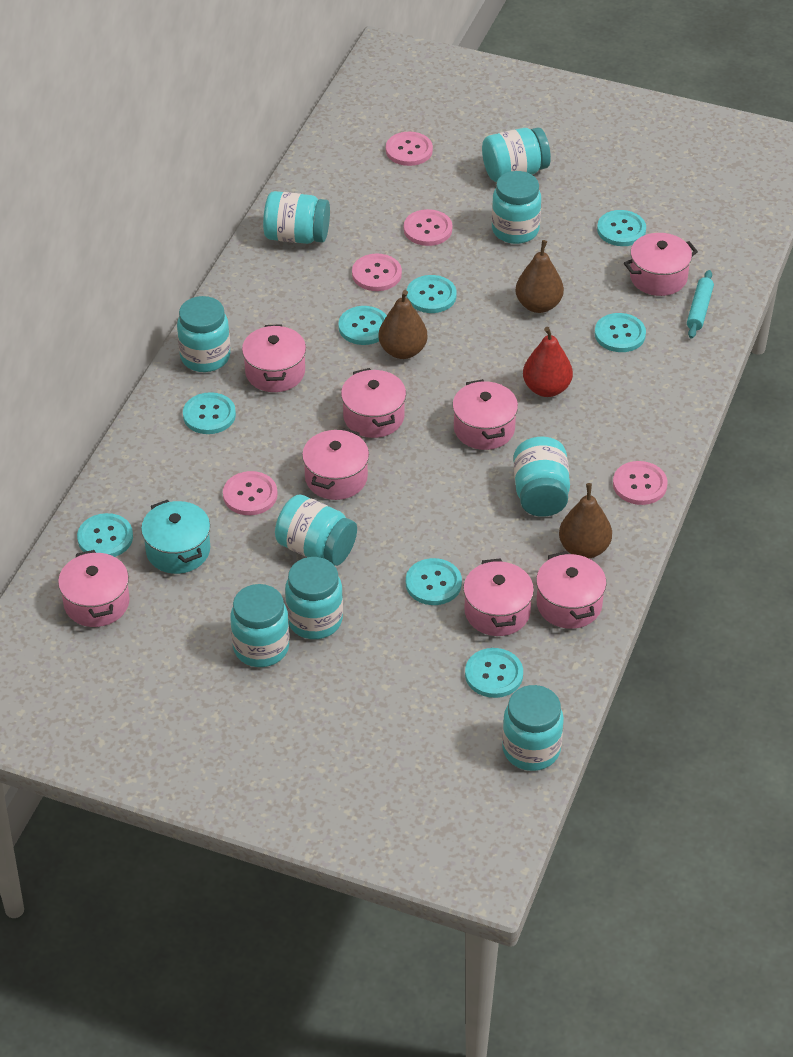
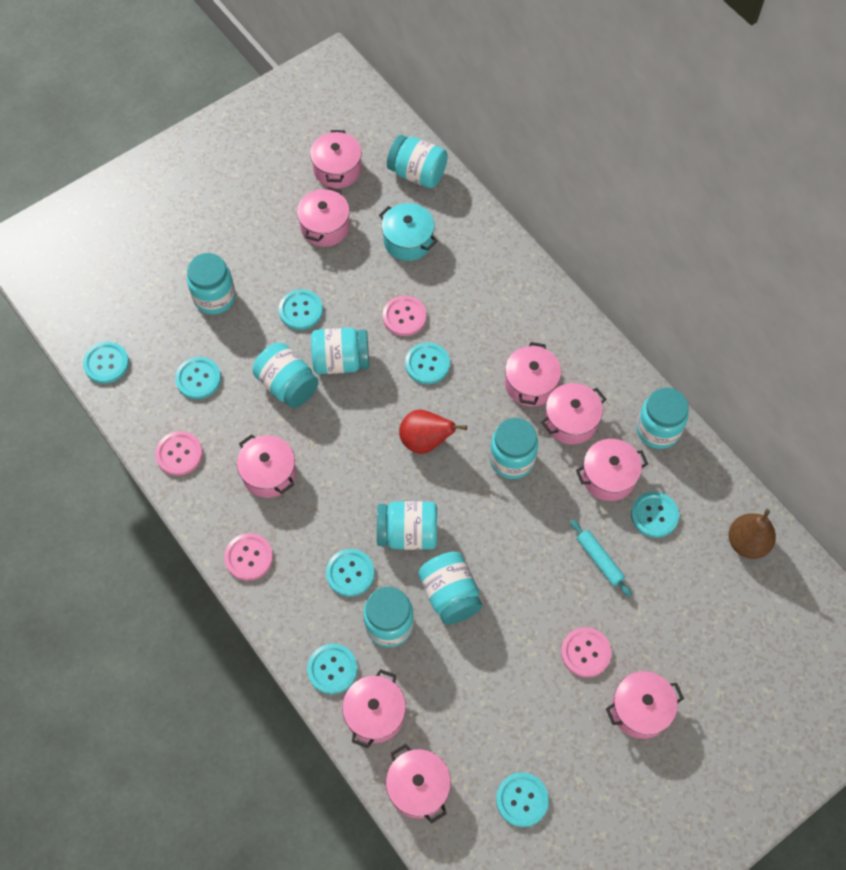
brown pear: [379,290,428,359] [515,240,564,313] [559,483,612,558] = 3 -> [729,509,776,559] = 1
pink button: [223,471,278,515] [352,254,402,291] [386,132,433,166] [404,209,452,246] [613,461,667,505] = 5 -> [155,431,203,476] [224,533,273,581] [383,296,426,336] [561,627,611,678] = 4
pink pot: [58,550,130,627] [242,324,306,392] [302,428,369,500] [341,368,406,438] [452,379,518,450] [463,558,534,636] [536,551,607,629] [624,233,698,296] = 8 -> [237,434,296,498] [297,187,350,247] [310,130,362,188] [342,669,406,748] [386,744,451,823] [505,342,561,407] [541,383,606,445] [576,439,648,501] [606,671,684,739] = 9

